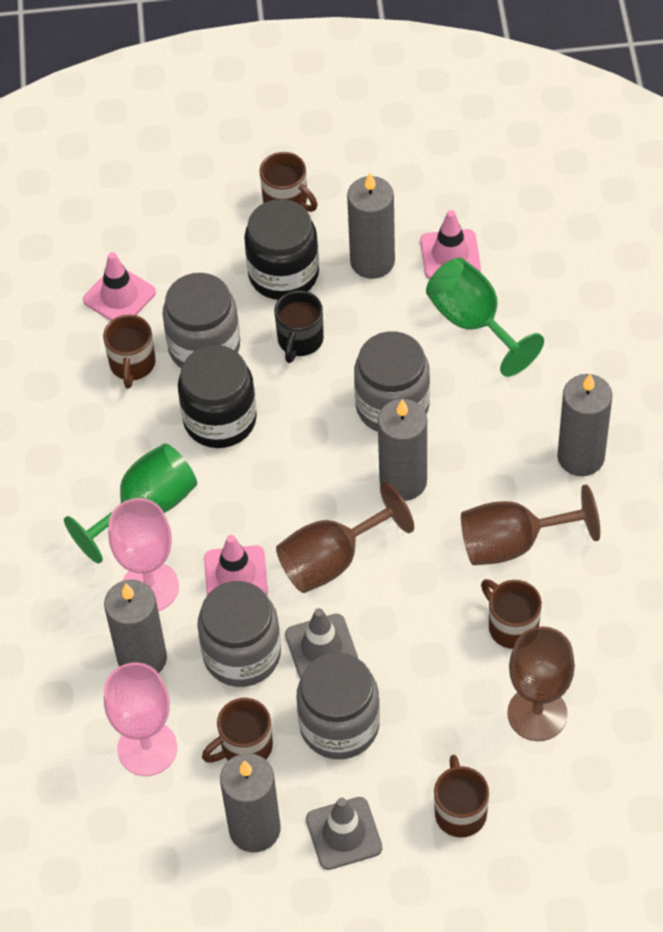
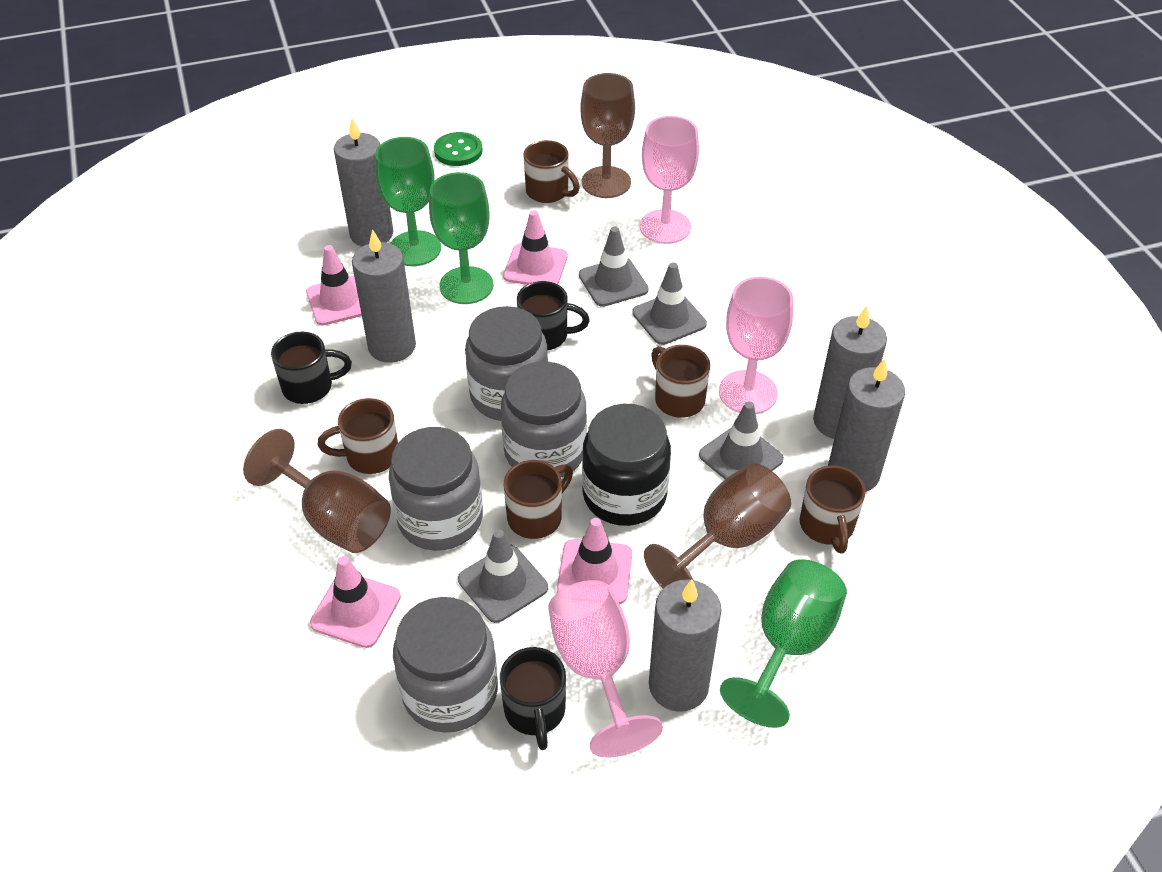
black jar: [178,345,257,448] [244,199,319,300] = 2 -> [582,404,671,526] = 1
black mug: [274,290,324,363] = 1 -> [271,332,352,404] [500,647,566,750] [517,281,590,350] = 3
green button: none = 0 -> [434,132,483,166] = 1
green goblet: [64,443,197,564] [426,258,544,377] = 2 -> [375,137,441,266] [429,172,493,304] [720,559,847,728] = 3
grey traffic cone: [285,608,358,678] [306,797,382,870] = 2 -> [458,529,548,623] [579,227,649,307] [632,263,707,345] [699,402,784,479] = 4
pink goblet: [104,662,177,776] [108,498,179,611] = 2 -> [548,580,663,758] [640,116,699,244] [719,277,793,414] = 3
pink traffic cone: [83,252,156,321] [204,535,268,595] [420,210,481,279] = 3 -> [306,245,362,326] [310,556,401,648] [503,210,568,285] [557,518,632,604] = 4

